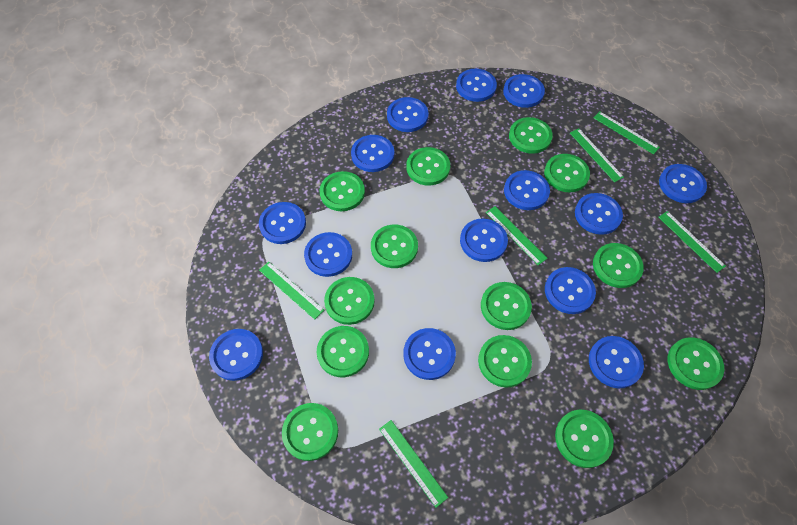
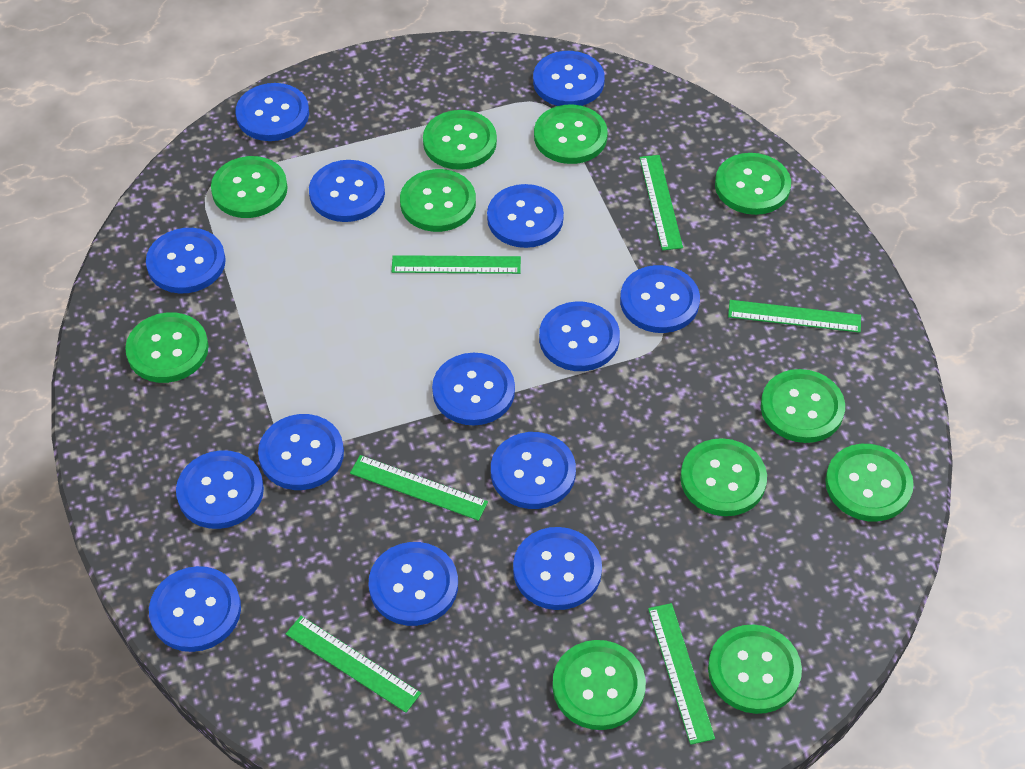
green button: [282,403,338,461] [317,326,369,377] [319,171,365,211] [324,277,375,325] [371,225,418,268] [406,147,450,185] [478,335,532,387] [481,282,532,330] [509,117,553,154] [544,154,590,192] [555,410,614,468] [593,243,644,288] [668,337,724,390] = 13 -> [125,312,209,383] [211,156,288,218] [400,169,476,232] [423,110,497,170] [534,105,608,164] [553,640,646,730] [680,438,767,516] [708,625,802,714] [715,153,791,215] [761,369,845,443] [825,444,914,522] = 11

